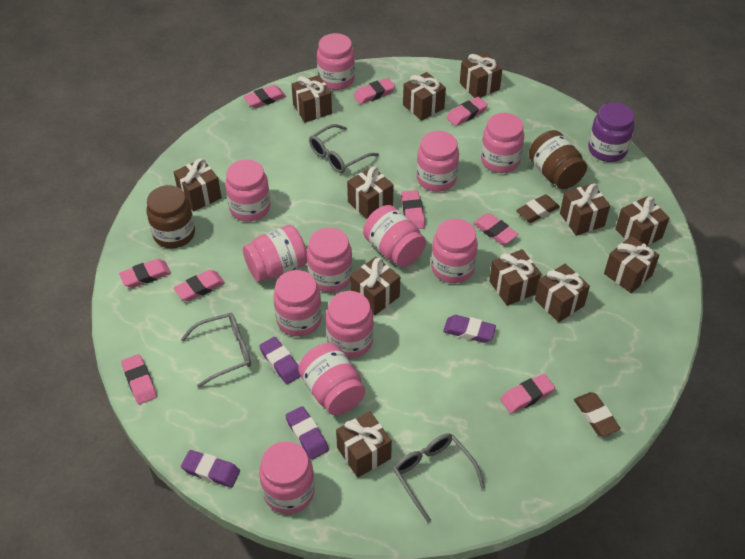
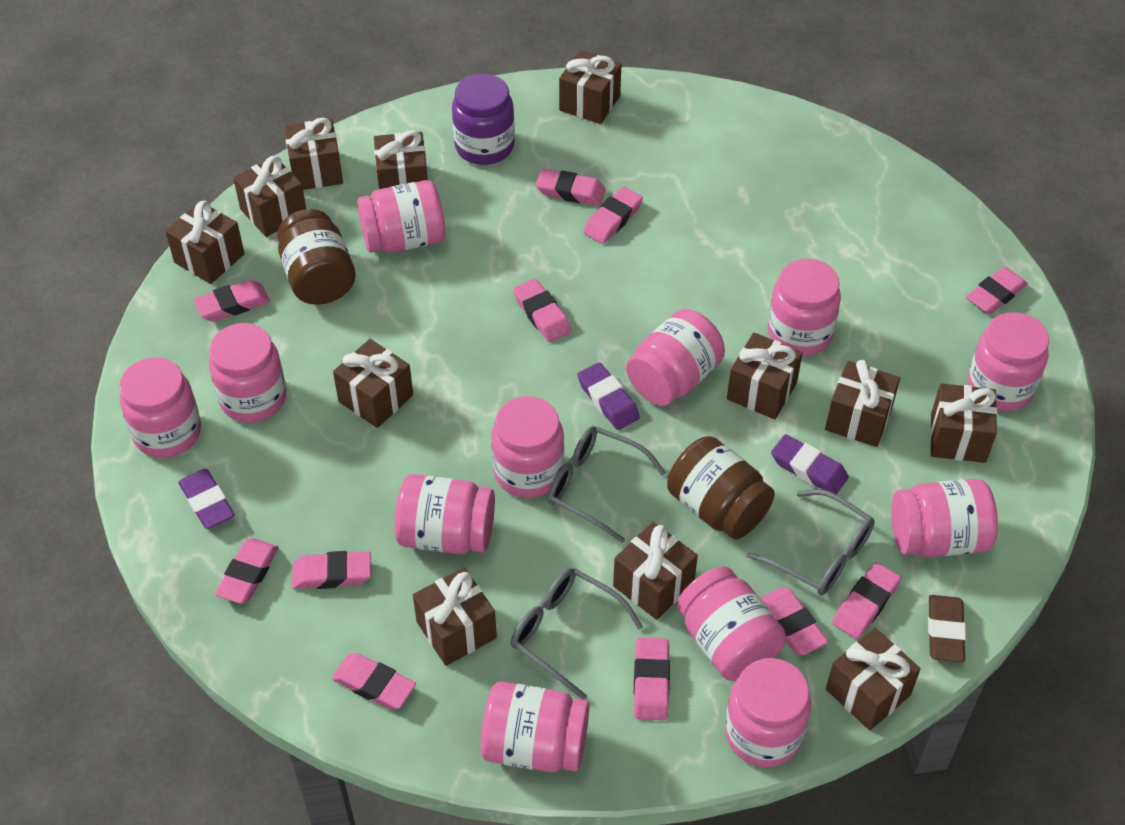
brown eraser: [516,194,560,223] [574,392,620,436] = 2 -> [928,595,966,663] = 1
pink eraser: [119,259,171,288] [121,354,157,404] [174,270,225,301] [243,85,286,108] [353,78,395,104] [401,190,425,229] [446,97,488,126] [473,213,519,245] [500,374,555,414] = 9 -> [194,280,270,321] [215,538,279,604] [292,551,371,589] [332,653,416,710] [513,279,571,342] [536,169,605,206] [583,187,643,244] [634,637,670,720] [760,587,828,655] [832,562,901,639] [966,267,1027,314] = 11
purple eraser: [181,450,240,488] [259,337,301,384] [286,406,329,460] [443,315,496,343] = 4 -> [178,469,235,529] [577,362,640,430] [771,434,849,494] = 3

